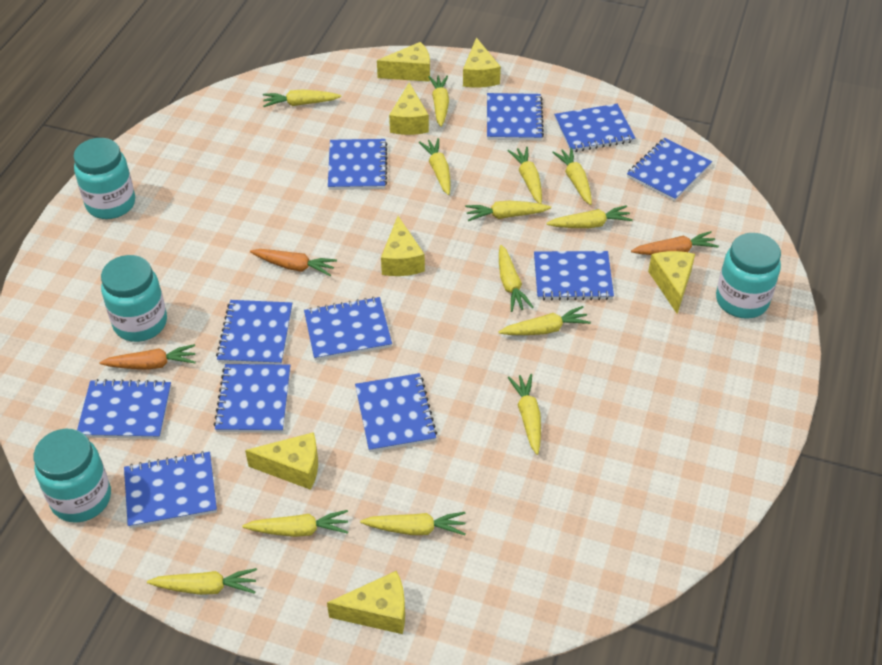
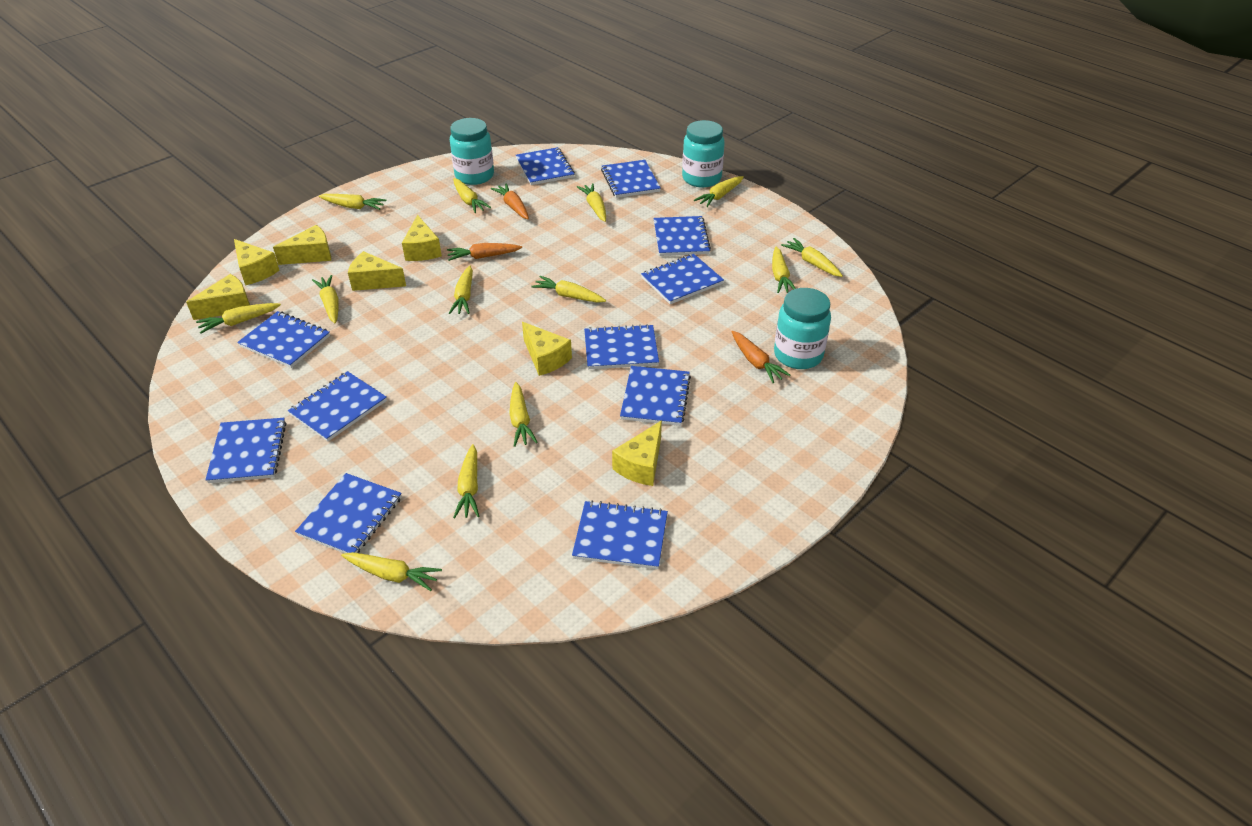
turquoise jar: [34,429,111,522] [73,138,135,219] [101,255,167,342] [716,233,781,319] = 4 -> [450,118,494,185] [682,120,725,188] [774,288,831,369] = 3

